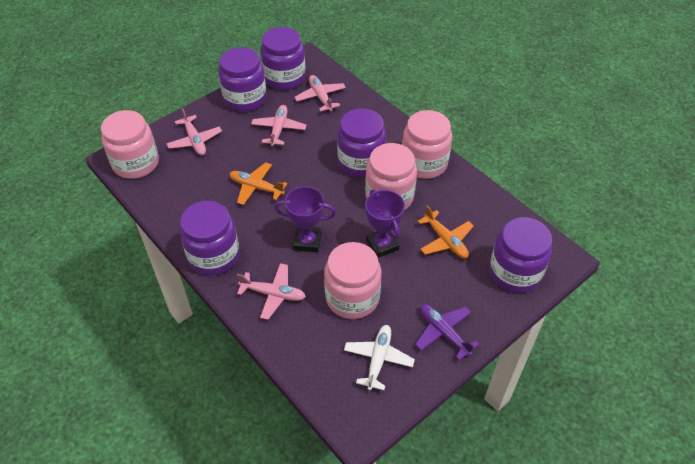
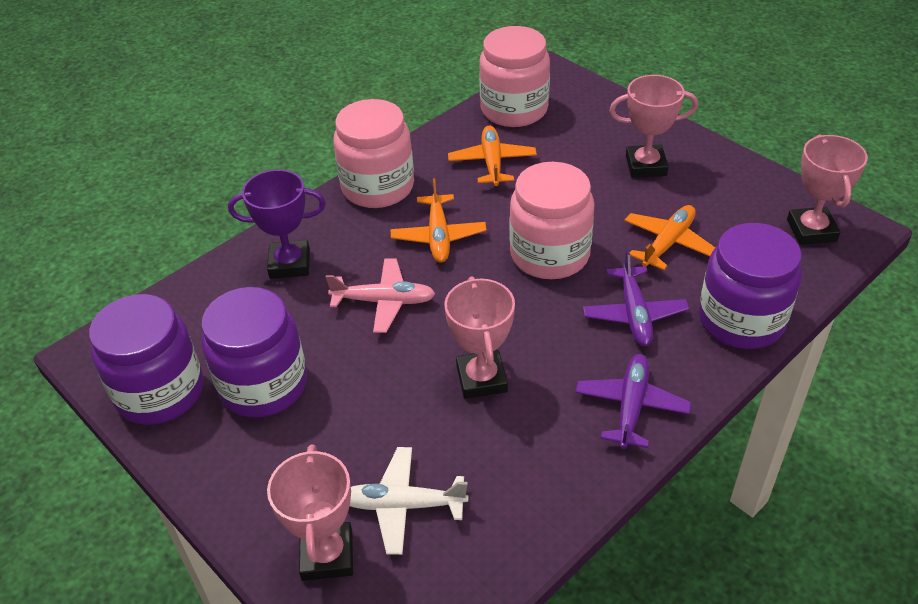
orange plane: [230,162,287,205] [418,205,474,258] = 2 -> [390,178,487,262] [448,125,537,186] [624,205,715,270] = 3
pink jar: [101,110,159,179] [324,242,381,319] [365,143,417,210] [402,110,452,179] = 4 -> [333,99,414,208] [479,26,550,127] [509,162,594,279] = 3
pink plane: [166,108,222,155] [237,263,306,320] [251,105,306,147] [294,75,346,112] = 4 -> [326,258,435,333] = 1
pink trophy: none = 0 -> [267,444,353,581] [444,276,515,399] [609,75,698,178] [787,135,868,245] = 4
purple jar: [180,201,240,275] [218,47,266,112] [260,27,306,90] [337,109,386,177] [489,217,552,293] = 5 -> [89,294,203,425] [201,287,307,418] [699,223,802,349] = 3
purple plane: [415,304,479,360] = 1 -> [575,354,691,449] [583,250,689,346] = 2
purple trophy: [274,186,336,252] [365,189,405,258] = 2 -> [228,169,326,279] = 1

